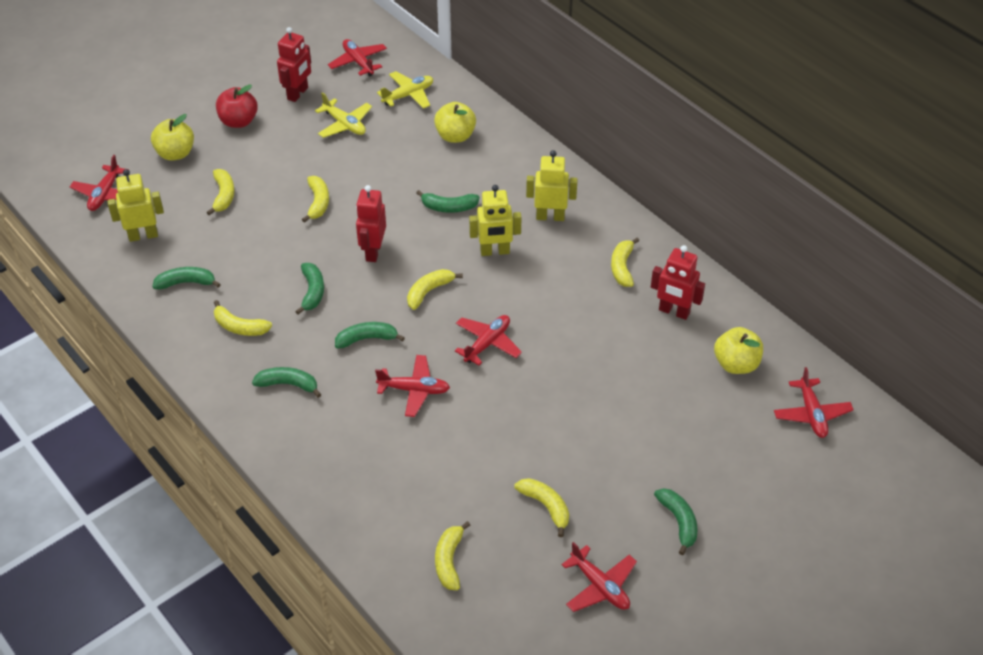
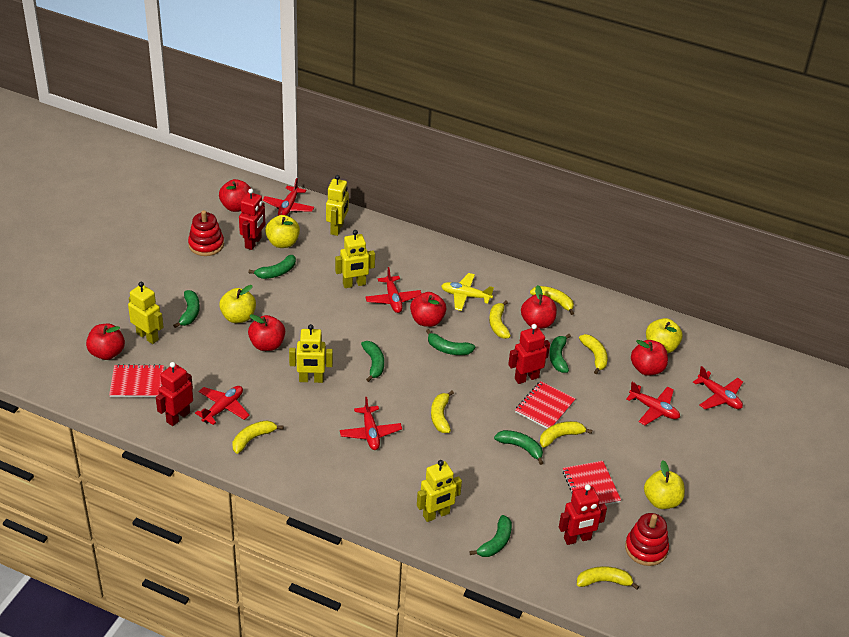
green banana: [152,267,221,289] [252,367,321,398] [295,263,324,315] [335,322,405,348] [416,190,480,213] [654,488,698,555] = 6 -> [173,290,200,328] [248,255,296,279] [361,341,384,382] [426,329,475,355] [469,515,512,557] [494,430,543,465] [549,334,571,373] = 7
red apple: [216,85,258,128] = 1 -> [86,324,125,360] [219,179,251,212] [248,314,285,351] [410,292,446,327] [521,285,557,329] [631,340,668,376] = 6
red notebook: none = 0 -> [109,364,164,397] [515,381,575,429] [563,461,621,505] = 3
red robot: [277,27,311,102] [356,185,386,262] [651,245,705,320] = 3 -> [156,362,193,426] [239,189,265,250] [508,324,550,384] [559,484,607,545] = 4
red stacking toy: none = 0 -> [188,210,224,256] [625,513,669,566] = 2
yellow apple: [151,114,194,161] [434,102,476,143] [714,327,763,374] = 3 -> [219,285,256,323] [265,215,300,248] [644,460,685,509] [646,318,683,353] = 4
yellow plane: [315,92,372,138] [377,71,433,109] = 2 -> [441,273,494,311] = 1
yellow robot: [107,169,164,242] [469,185,521,256] [526,150,577,221] = 3 -> [128,282,164,344] [289,324,333,383] [326,175,349,236] [335,230,375,288] [417,460,462,522] = 5

